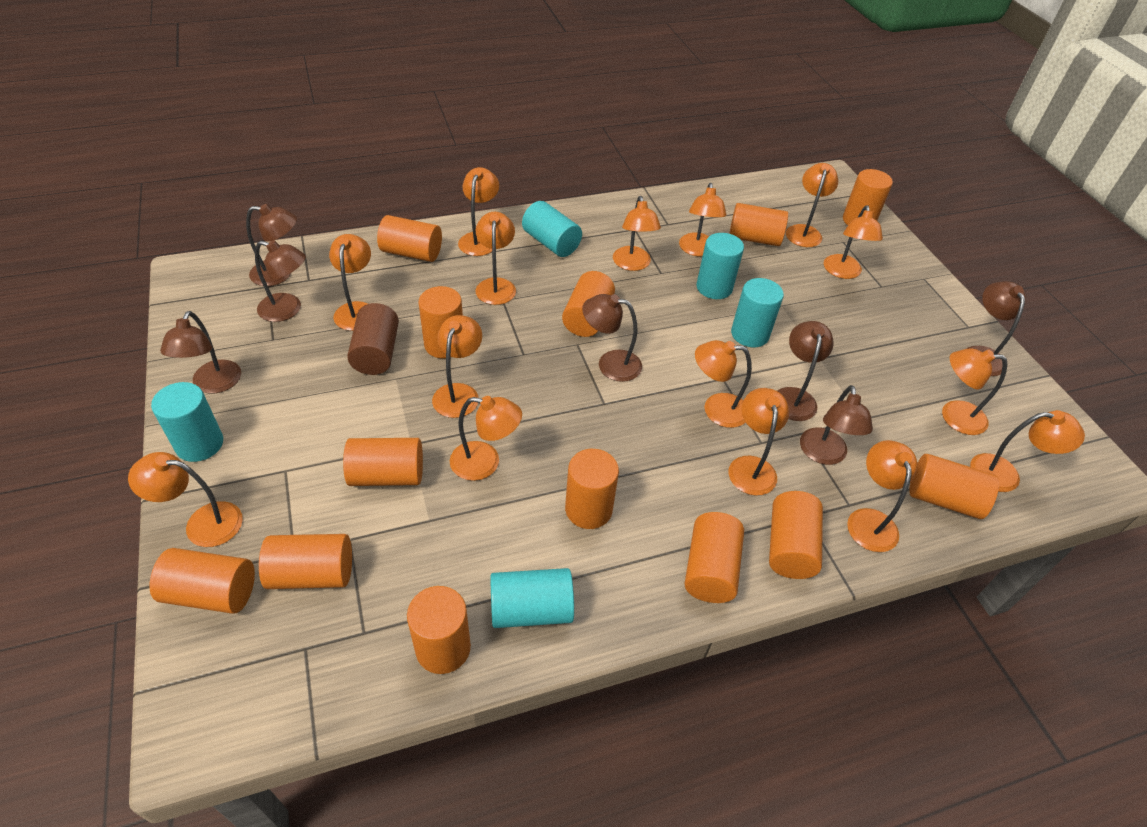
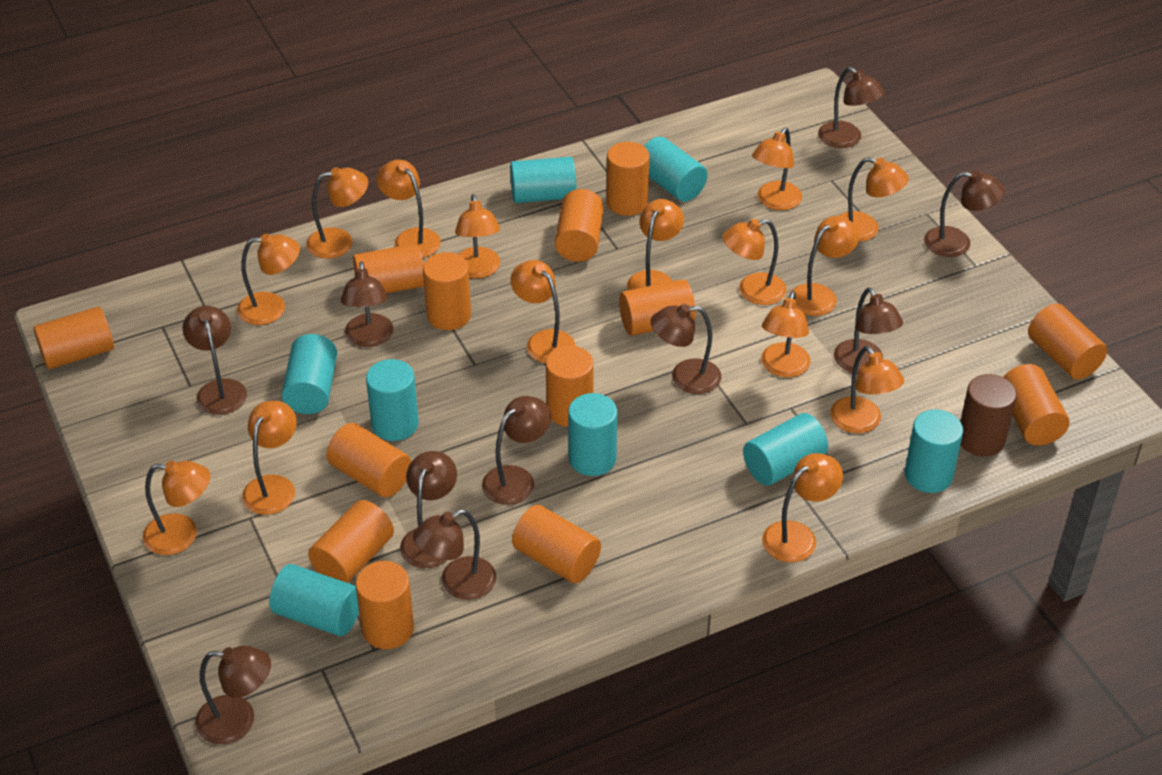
brown lamp: [160,311,241,394] [246,204,297,286] [255,240,306,322] [582,294,642,382] [777,321,834,421] [800,385,873,465] [967,281,1026,376] = 7 -> [182,306,247,415] [195,646,271,744] [341,261,393,347] [400,451,457,568] [413,509,496,600] [482,396,551,505] [651,304,721,394] [818,67,884,148] [834,288,903,374] [924,171,1005,257] = 10
turquoise cylinder: [151,382,223,462] [490,568,574,628] [522,201,582,257] [697,233,744,299] [731,278,784,347] = 5 -> [269,564,359,636] [282,334,337,414] [366,359,419,441] [510,157,576,203] [568,393,617,476] [644,137,708,202] [743,413,828,486] [905,409,963,493] = 8

